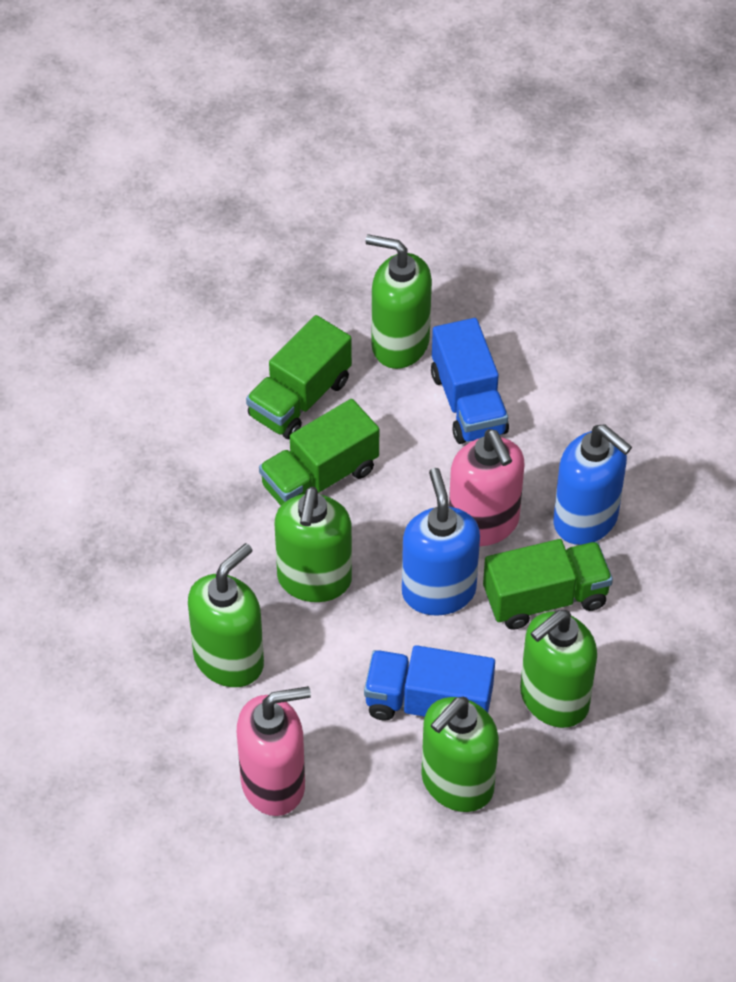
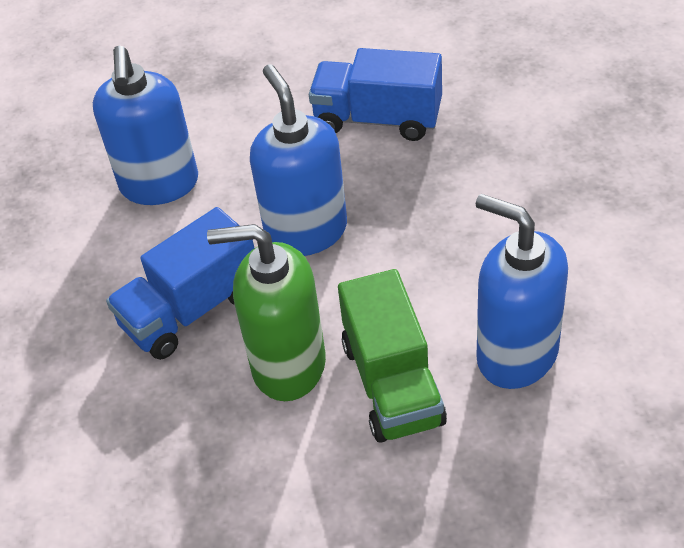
blue soap dispenser: [402,468,480,616] [553,424,632,545] = 2 -> [93,46,198,205] [250,64,347,256] [476,194,568,389] = 3
green soap dispenser: [188,543,264,687] [275,487,352,602] [365,234,432,369] [421,697,499,812] [520,610,597,728] = 5 -> [207,224,326,401] = 1
green truck: [246,315,352,440] [259,399,379,505] [483,539,613,630] = 3 -> [338,269,447,443] = 1
pink soap dispenser: [237,686,311,816] [449,429,524,546] = 2 -> none = 0

